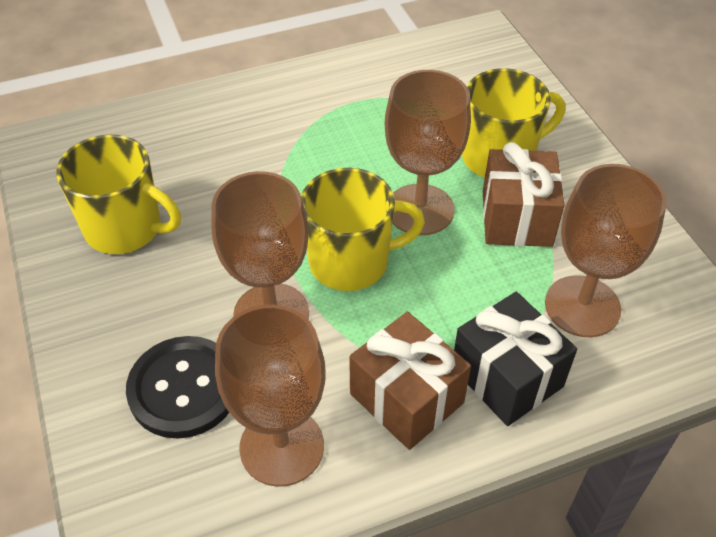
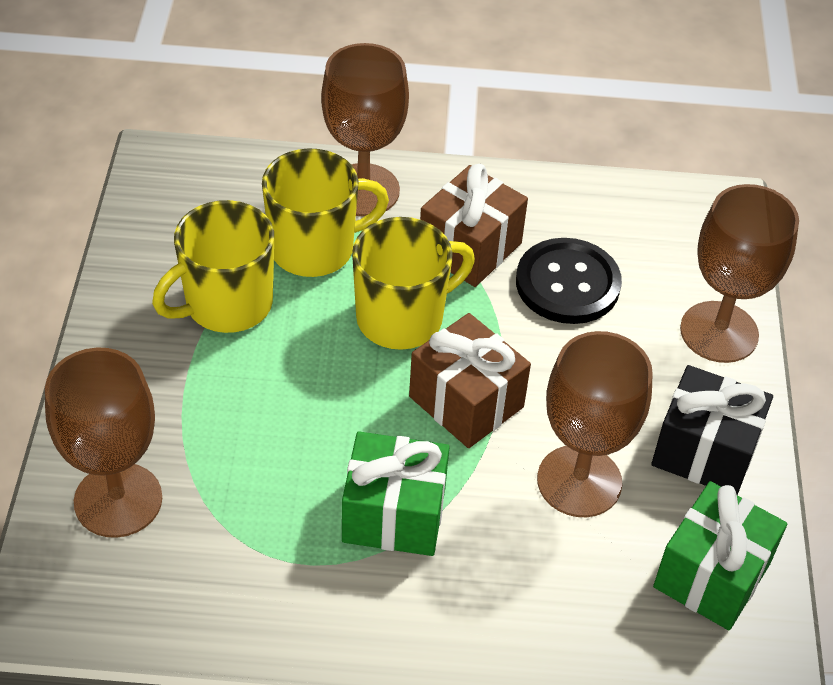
green gift: none = 0 -> [342,432,449,556] [653,481,787,630] = 2

